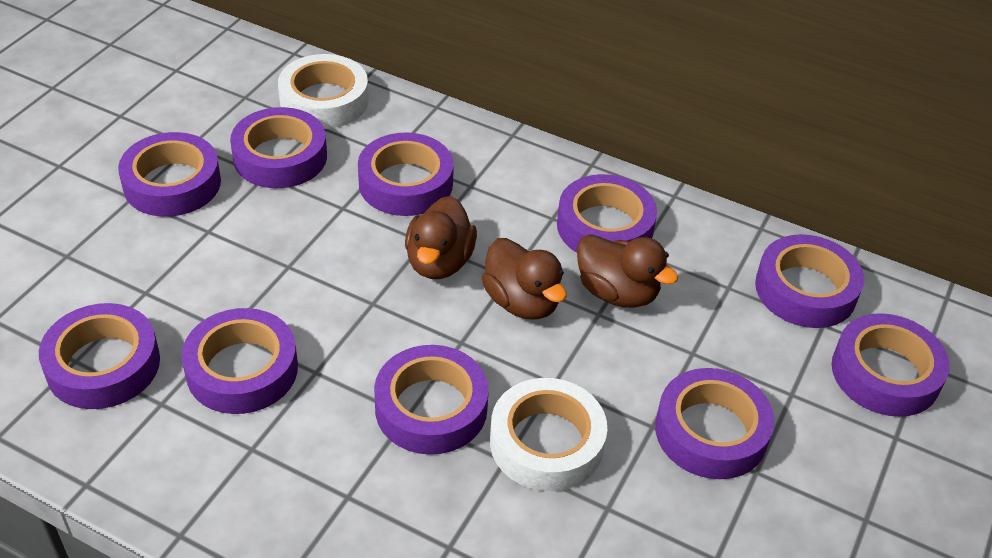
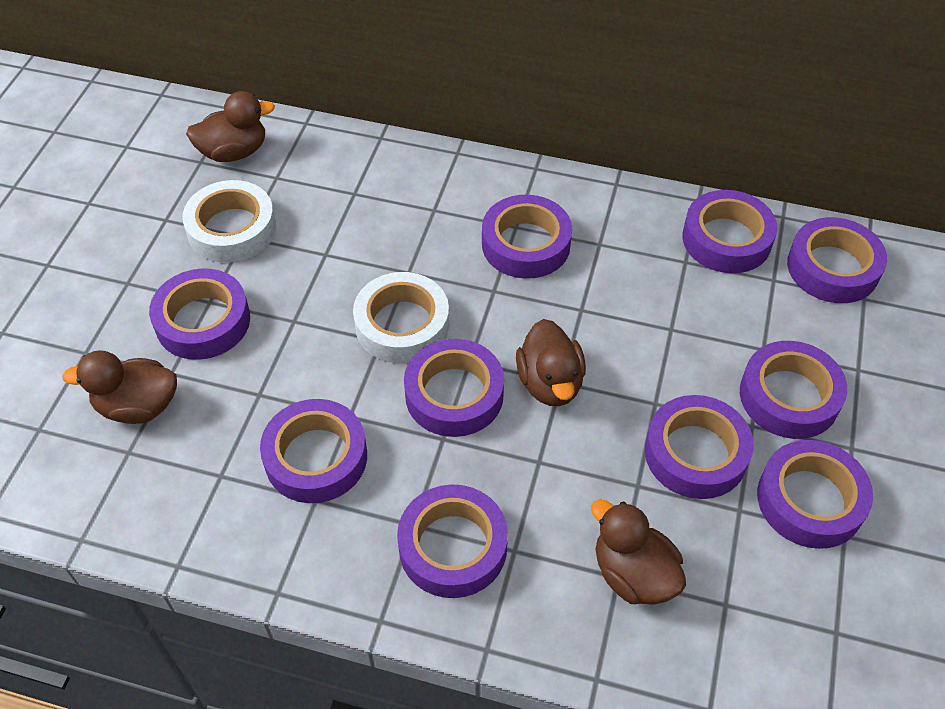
brown duck: [405,196,477,279] [482,238,567,320] [577,234,679,308] = 3 -> [62,350,177,424] [186,91,275,162] [516,319,586,406] [591,499,686,605] = 4

